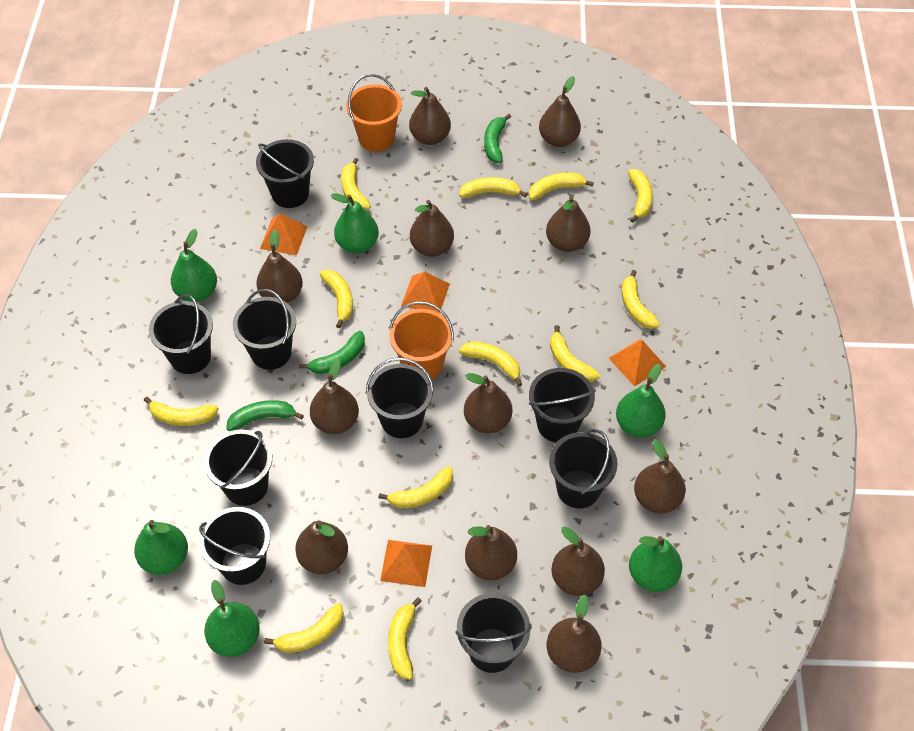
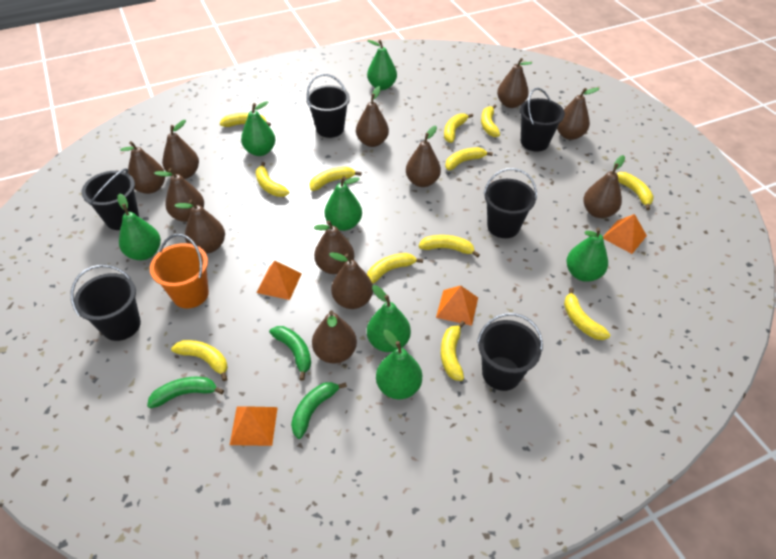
black bucket: [149,294,213,374] [199,507,270,585] [204,429,272,506] [233,289,296,370] [256,139,314,208] [366,357,434,438] [455,593,532,673] [529,368,596,442] [549,429,618,508] = 9 -> [71,265,141,341] [81,168,139,230] [306,74,350,138] [477,313,543,391] [484,168,537,238] [520,88,565,152] = 6
green pear: [134,520,188,575] [171,229,217,302] [204,580,260,657] [331,193,379,253] [616,364,666,438] [629,536,682,592] = 6 -> [118,193,161,260] [241,101,275,156] [324,176,362,231] [367,40,397,90] [367,285,411,352] [376,330,422,399] [566,228,608,282] = 7
orange bucket: [346,74,402,152] [389,301,454,380] = 2 -> [150,234,209,309] = 1

